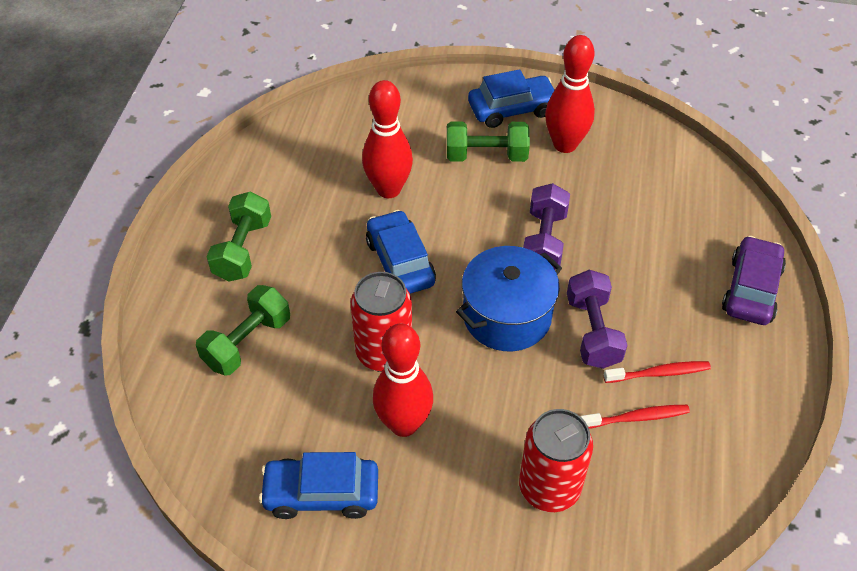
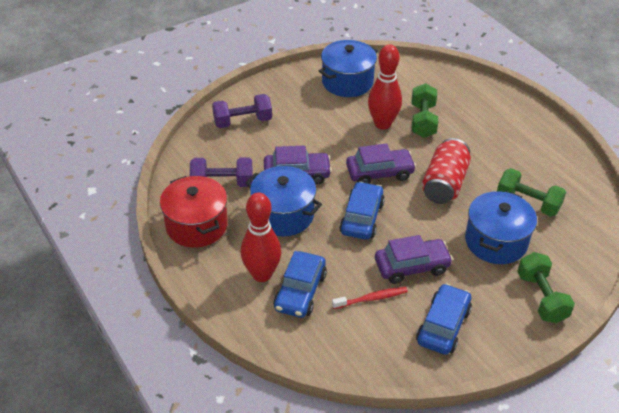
blue pot: [456,246,562,351] = 1 -> [246,166,322,236] [319,40,378,97] [465,191,537,264] = 3
purple car: [722,236,786,325] = 1 -> [264,146,332,185] [346,143,416,184] [375,235,453,284] = 3
red bowling pin: [362,80,413,198] [373,324,433,437] [545,35,595,153] = 3 -> [241,193,281,282] [368,44,402,129] = 2
red can: [351,272,412,372] [519,409,593,512] = 2 -> [422,138,471,204] = 1
red pot: none = 0 -> [160,176,228,248] = 1
red toothbrush: [580,405,690,429] [603,361,711,383] = 2 -> [332,287,408,309] = 1

